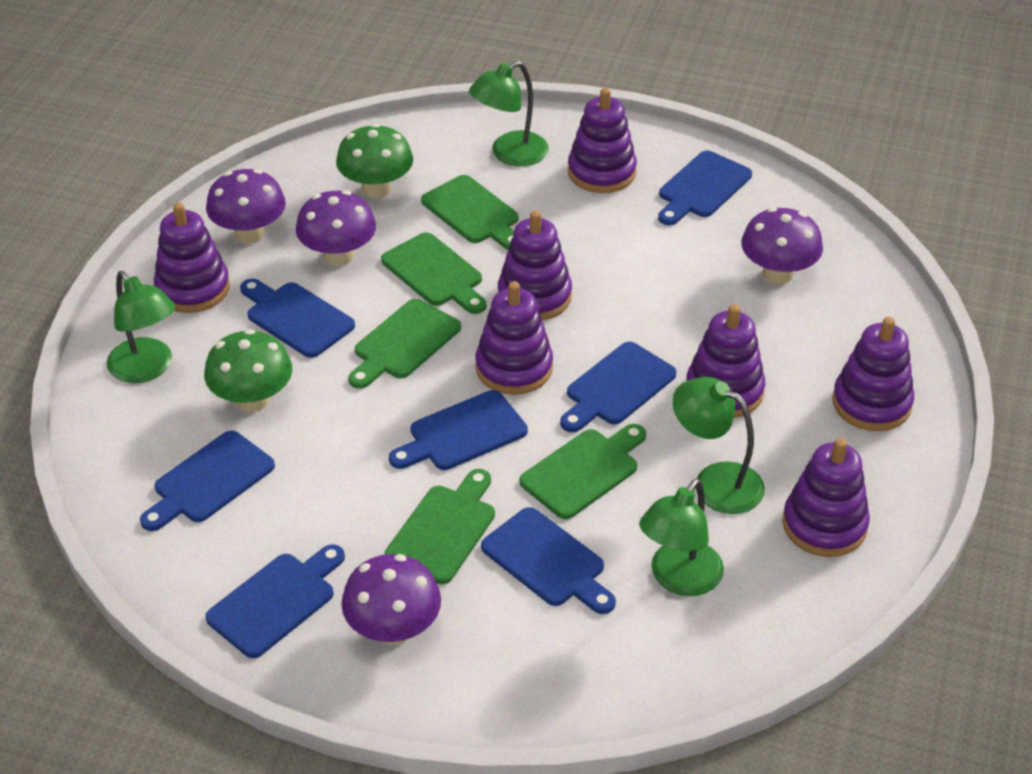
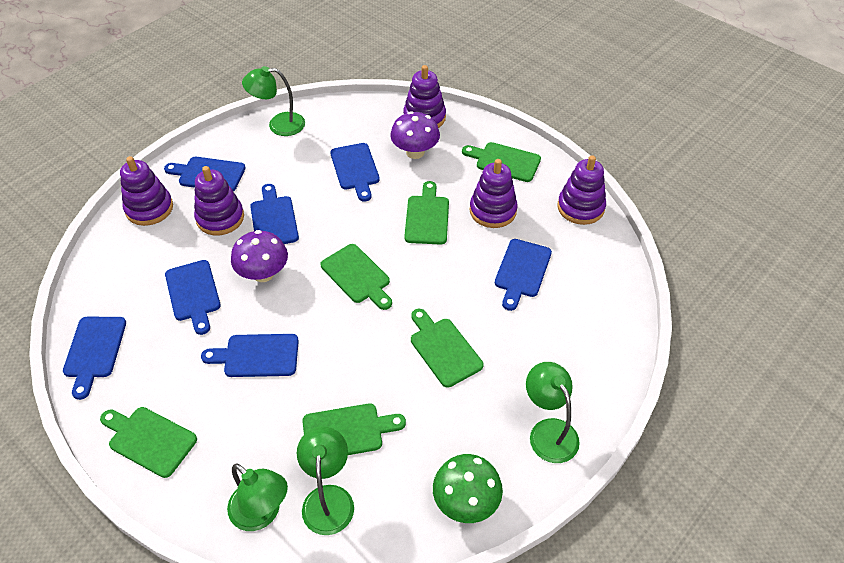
green cutting board: [348,299,461,389] [381,232,487,314] [385,469,495,584] [421,175,519,250] [520,424,646,519] = 5 -> [100,407,197,478] [302,403,406,455] [320,244,392,310] [404,181,449,245] [411,309,484,388] [462,142,541,182] = 6
green mushroom: [204,329,292,412] [336,123,413,198] = 2 -> [433,454,503,523] = 1
purple mushroom: [206,169,286,244] [296,190,376,266] [341,554,441,645] [741,207,823,284] = 4 -> [231,230,288,282] [390,111,440,159] = 2
purple stacking toy: [154,203,230,313] [475,281,553,395] [498,210,572,320] [568,88,637,193] [687,304,765,418] [782,438,870,557] [832,317,914,431] = 7 -> [120,156,173,226] [194,166,244,235] [403,65,446,128] [470,159,518,228] [557,155,606,225] = 5

